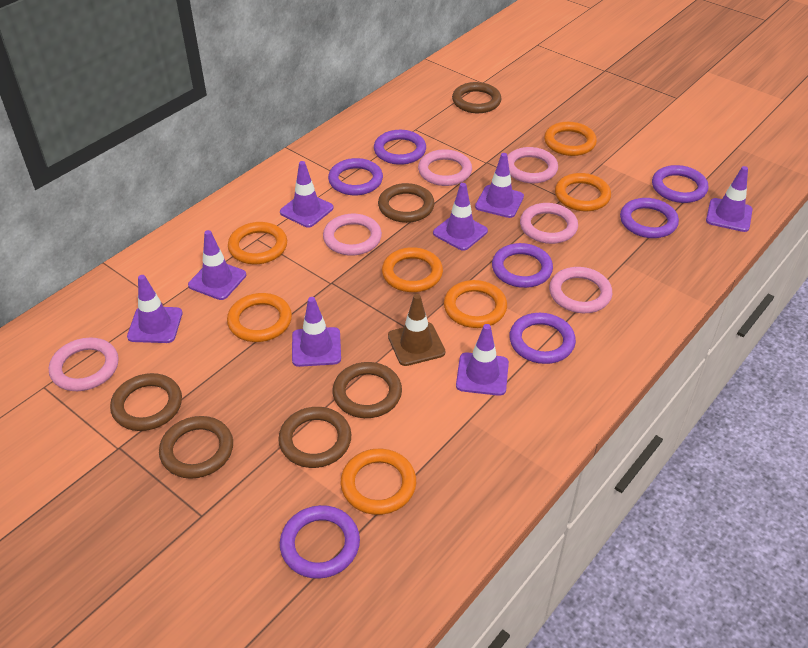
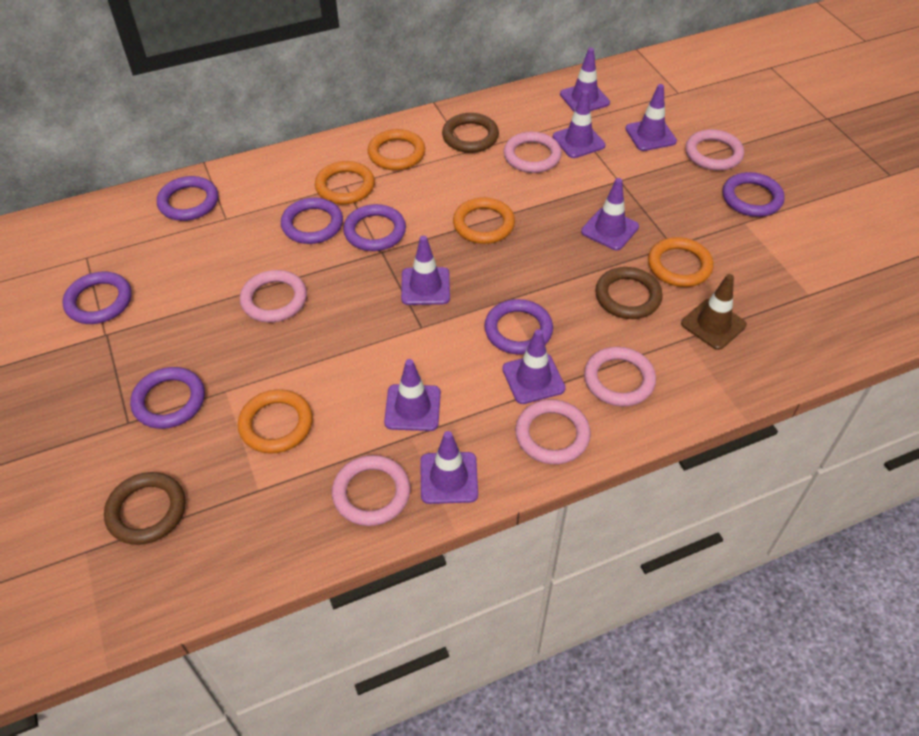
brown ring: [110,373,182,431] [159,416,233,479] [278,407,351,468] [333,362,402,418] [378,183,435,223] [452,82,502,113] = 6 -> [104,472,186,545] [442,113,499,153] [595,267,663,319] = 3
orange ring: [227,293,292,342] [228,222,287,264] [341,449,416,515] [382,247,443,292] [444,280,507,328] [544,122,597,156] [555,173,611,211] = 7 -> [238,389,313,454] [315,161,375,204] [367,129,425,170] [453,197,515,244] [648,237,713,287] = 5

